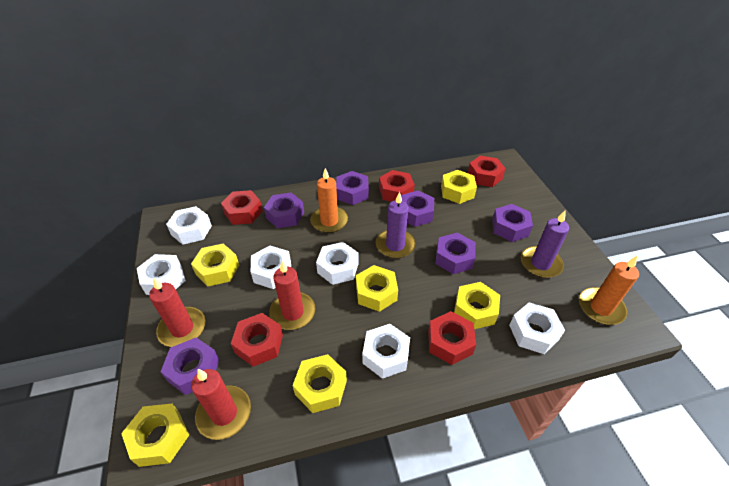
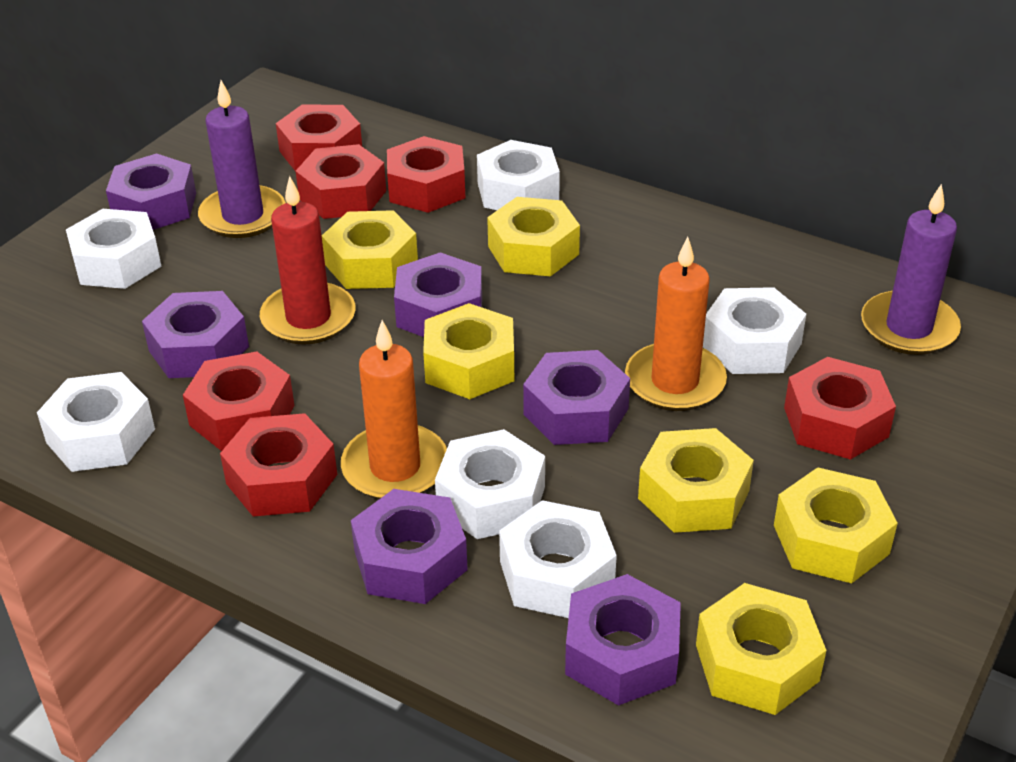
red candle: [149,277,205,347] [191,369,251,440] [269,261,316,330] = 3 -> [260,176,356,345] = 1
red nut: [221,190,263,225] [231,313,283,367] [379,170,415,202] [428,311,476,365] [468,156,506,187] = 5 -> [183,351,295,451] [220,413,337,517] [276,105,362,171] [296,144,386,219] [387,136,465,213] [784,357,896,460] = 6

